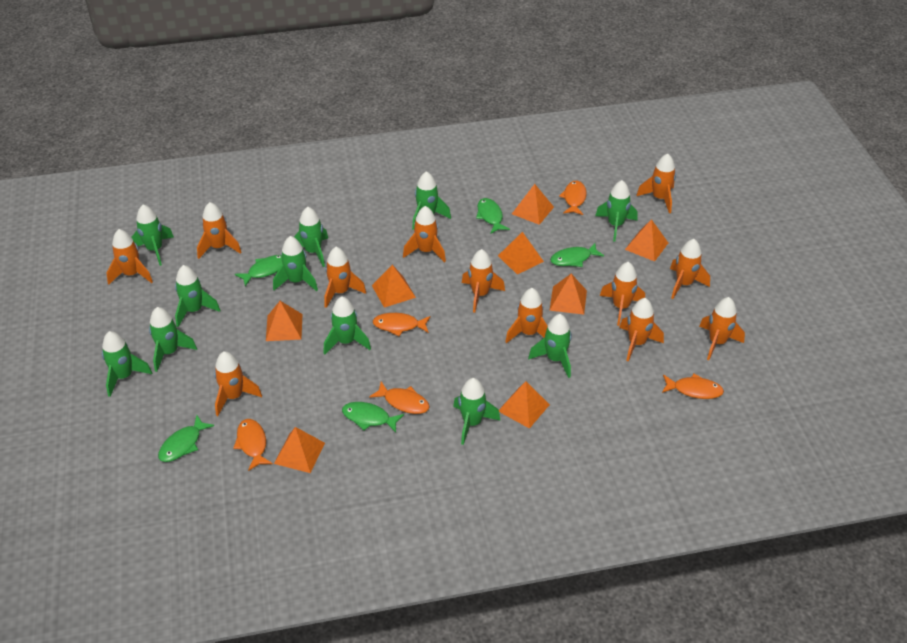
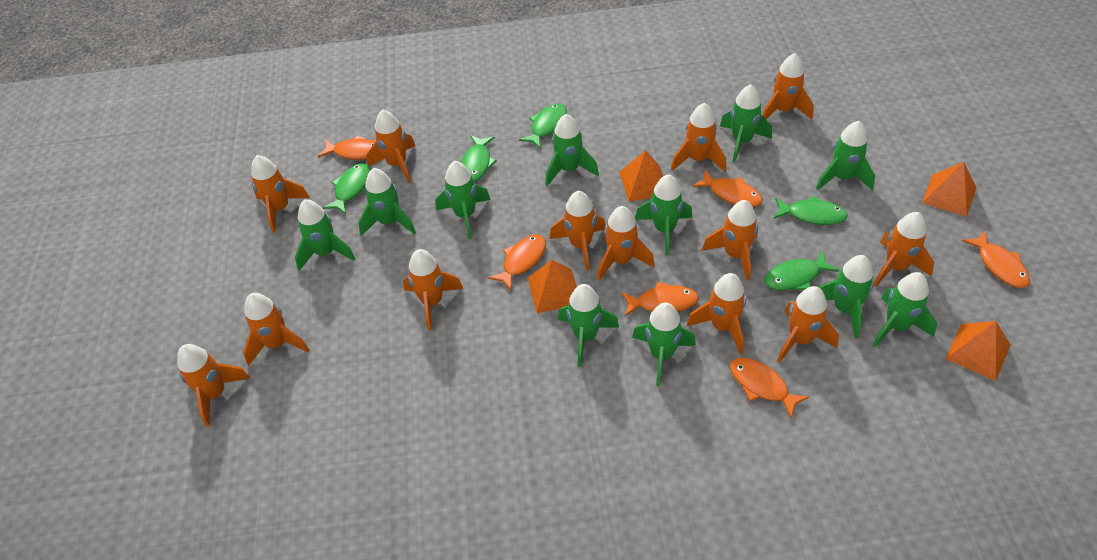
orange fish: [233,419,273,471] [369,381,430,414] [373,313,430,336] [559,181,587,215] [662,374,724,399] = 5 -> [318,135,375,160] [488,235,546,290] [621,281,699,316] [693,169,763,207] [730,357,809,418] [962,231,1030,288] = 6
orange pyramid: [266,301,302,341] [274,427,325,473] [372,265,416,308] [498,232,544,274] [499,381,550,429] [512,184,554,225] [549,274,587,315] [625,219,668,262] = 8 -> [528,260,577,313] [619,150,663,202] [922,162,977,217] [945,321,1011,381] = 4
orange rocket: [106,229,153,285] [197,202,242,259] [214,351,262,416] [324,247,366,308] [403,206,446,263] [462,249,505,313] [505,288,547,343] [600,262,645,326] [619,298,664,362] [636,153,676,213] [670,239,710,299] [699,297,745,360] = 12 -> [177,344,251,426] [243,293,310,366] [251,155,310,233] [366,110,415,183] [403,249,463,330] [550,191,605,271] [597,206,654,281] [671,103,726,172] [687,273,746,354] [702,200,758,281] [762,53,814,120] [777,286,839,363] [874,212,934,287] = 13

